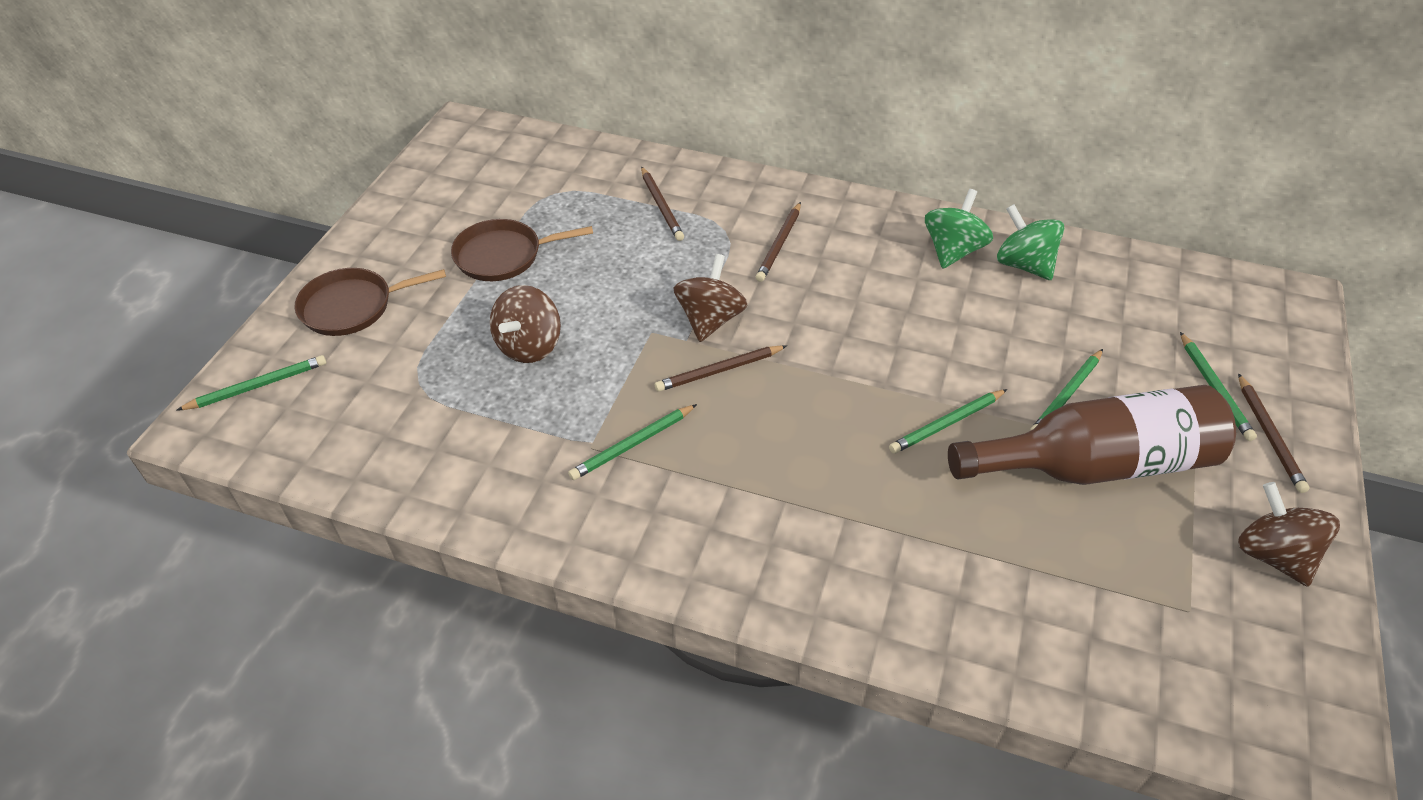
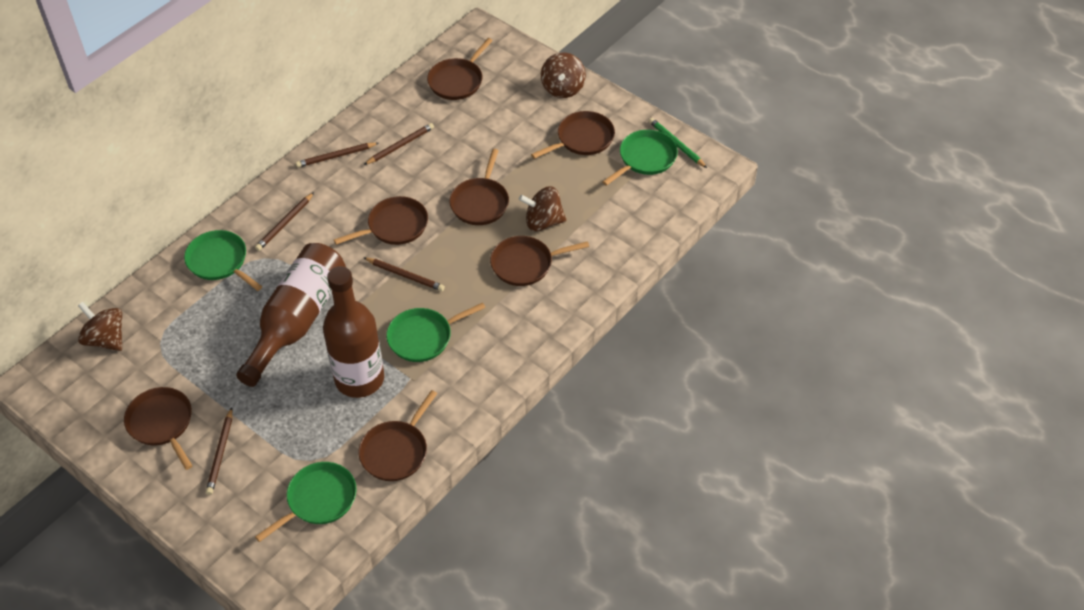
brown bottle: [948,385,1236,485] = 1 -> [236,243,346,387] [323,266,384,398] = 2
brown pan: [295,268,446,336] [451,219,593,281] = 2 -> [124,387,192,470] [334,196,428,245] [359,390,437,481] [427,38,493,100] [449,149,509,225] [490,236,589,286] [531,111,615,159] = 7
brown pencil: [641,166,684,241] [655,345,787,392] [756,202,801,282] [1238,373,1309,493] = 4 -> [206,407,232,495] [255,192,314,251] [296,143,379,167] [363,257,445,291] [364,123,434,165] = 5
green pan: none = 0 -> [184,230,262,291] [255,462,357,542] [386,303,485,362] [602,130,678,186] = 4
green pencil: [176,355,327,411] [568,404,697,480] [889,389,1007,454] [1030,349,1103,431] [1180,332,1257,441] = 5 -> [649,118,707,168] = 1
green spinning top: [925,189,993,268] [997,204,1064,280] = 2 -> none = 0

